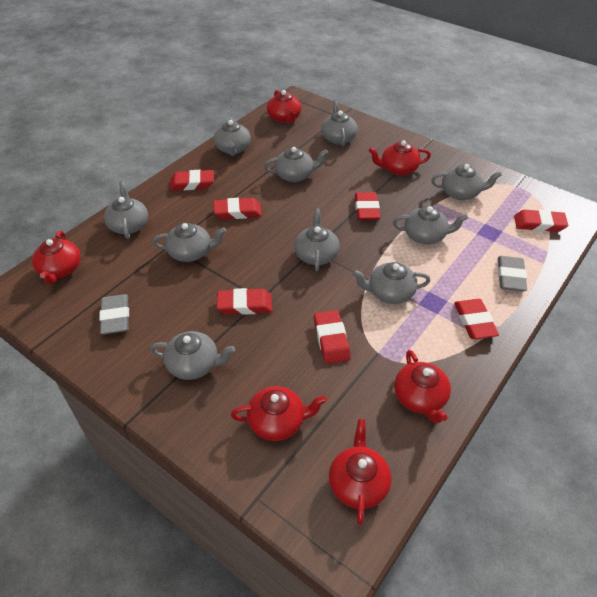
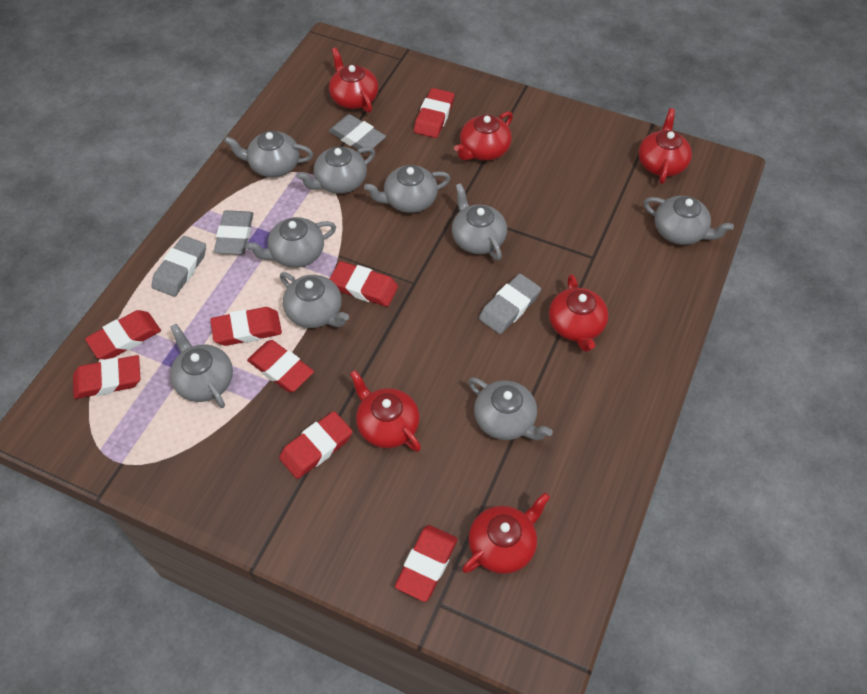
grey eraser: [99,294,129,334] [498,256,527,291] = 2 -> [152,236,206,297] [214,210,254,255] [329,114,386,153] [479,274,541,334] = 4
grey teapot: [104,181,148,239] [150,331,235,380] [153,223,226,262] [213,118,251,156] [264,147,328,182] [294,208,340,271] [321,101,358,147] [352,262,430,304] [393,206,468,244] [431,164,502,200] = 10 -> [170,324,233,408] [224,131,313,177] [246,217,336,268] [280,272,349,328] [297,147,375,194] [364,165,450,213] [452,183,507,261] [468,377,553,441] [644,196,734,245] = 9
red eraser: [170,170,214,191] [213,198,262,219] [217,288,272,315] [314,310,351,364] [355,192,380,220] [454,299,499,339] [514,210,568,232] = 7 -> [73,355,141,399] [85,310,161,359] [210,307,282,346] [247,340,314,392] [279,411,353,479] [330,261,398,307] [395,525,458,602] [414,88,455,138] = 8

